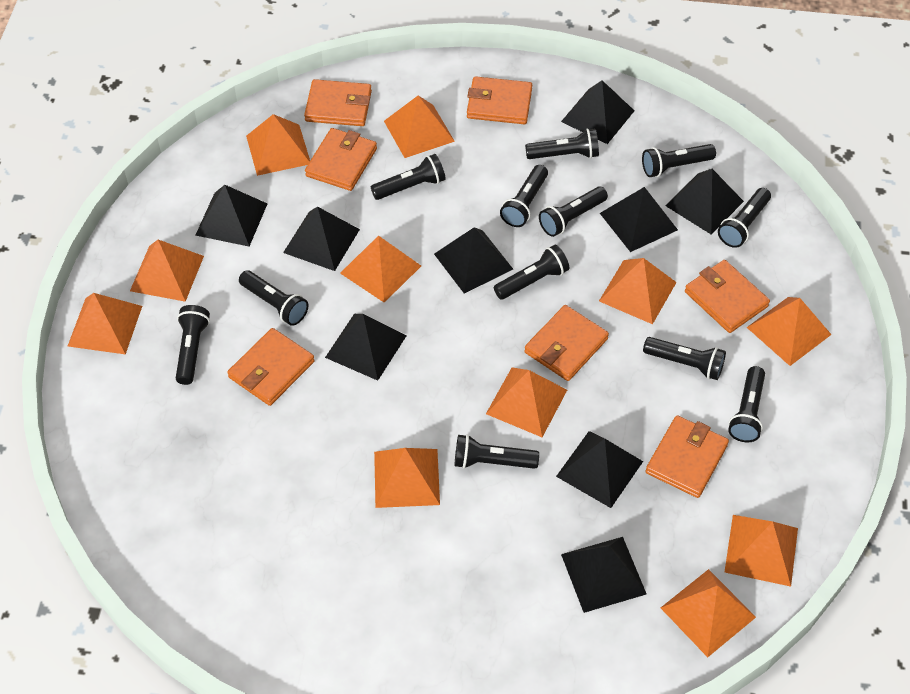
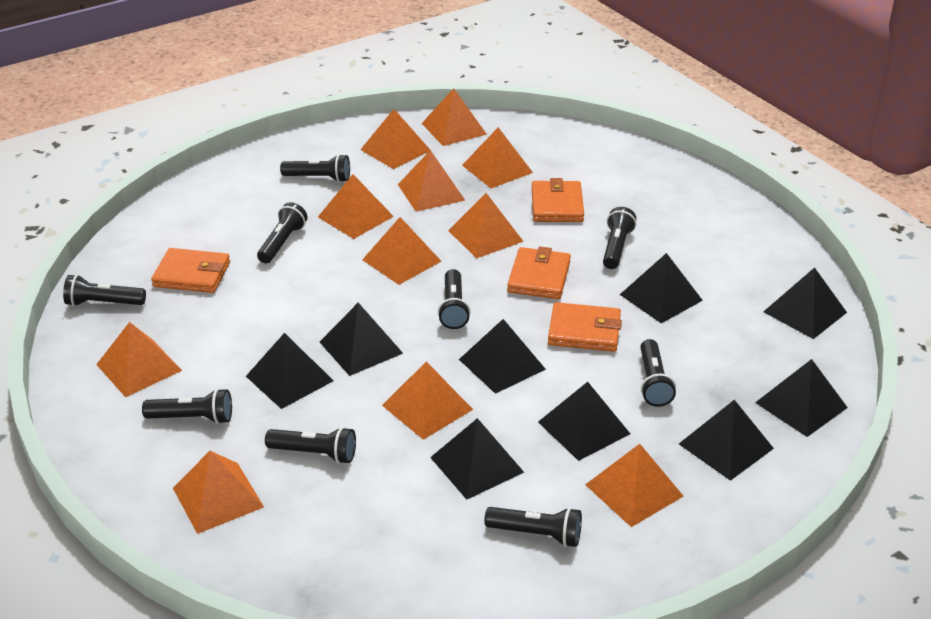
black flashlight: [176,305,210,385] [239,270,309,326] [371,154,446,200] [455,434,539,469] [494,245,569,300] [500,165,548,227] [525,129,599,159] [539,187,608,237] [642,144,716,177] [643,337,726,380] [718,188,771,248] [728,366,765,442] = 12 -> [63,274,146,306] [142,388,232,424] [257,202,308,263] [265,427,356,464] [280,154,350,182] [438,269,471,329] [484,507,582,547] [603,207,636,269] [640,339,676,407] = 9
orange wallet: [227,328,315,406] [304,79,372,126] [305,128,377,191] [467,76,532,124] [524,305,609,381] [646,415,729,498] [685,260,770,333] = 7 -> [151,248,230,293] [507,247,571,299] [532,178,584,222] [548,302,622,352] = 4

